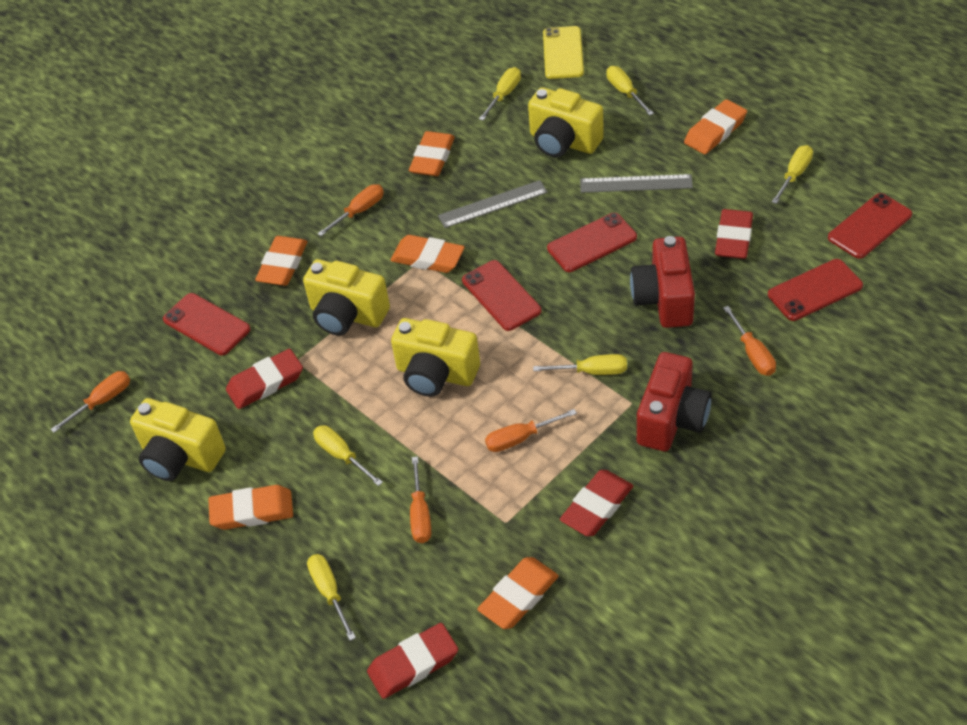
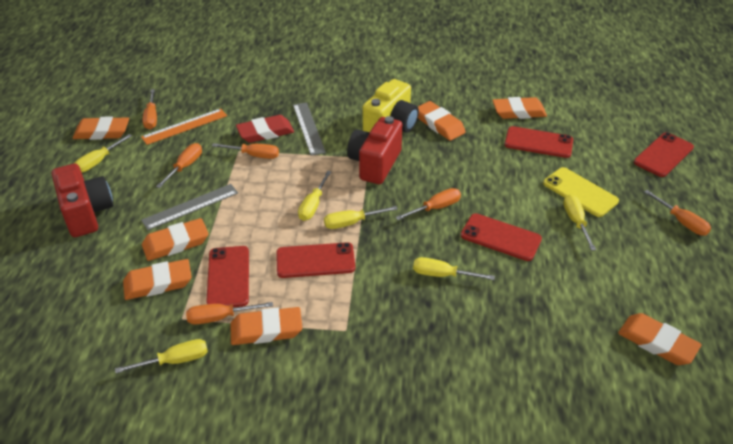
orange eraser: [208,485,293,530] [255,236,308,286] [391,235,465,273] [409,131,455,176] [477,557,559,629] [684,99,747,154] = 6 -> [73,116,129,140] [123,259,192,300] [142,218,209,261] [230,307,302,345] [418,101,466,141] [492,97,547,119] [618,313,702,365] = 7
orange ruler: none = 0 -> [141,109,227,145] = 1
orange screwdriver: [50,371,130,433] [317,184,384,236] [410,457,431,543] [485,409,577,452] [723,306,776,376] = 5 -> [143,89,157,130] [156,143,202,188] [186,302,273,324] [212,143,279,159] [396,188,461,220] [644,190,711,235] = 6
red eraser: [226,349,303,409] [367,623,458,699] [560,470,633,536] [715,209,753,259] = 4 -> [236,115,294,143] = 1
yellow camera: [130,398,226,481] [303,259,390,335] [391,318,480,397] [528,87,604,157] = 4 -> [363,79,419,133] = 1

